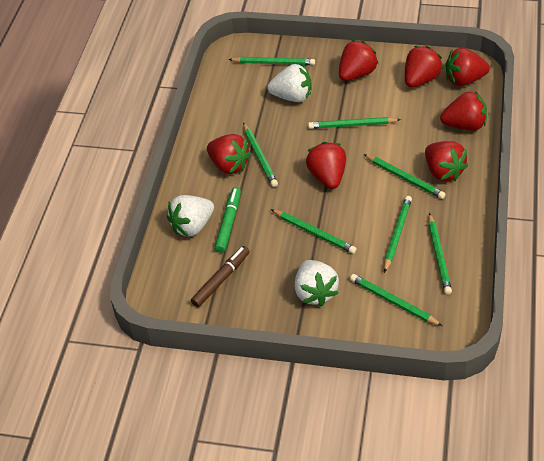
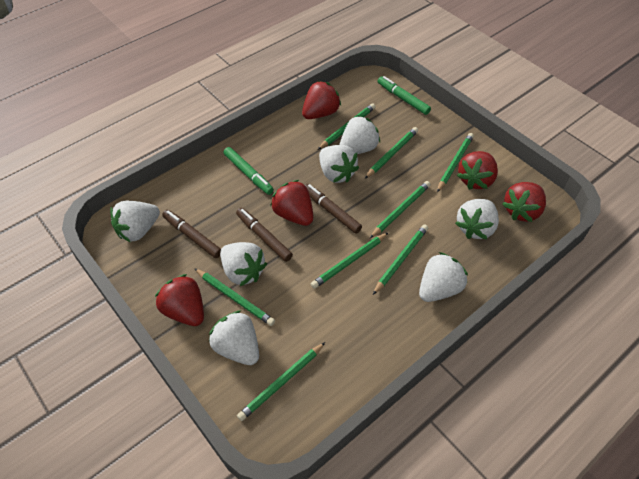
brown marker: [191,246,250,307] = 1 -> [162,210,221,258] [236,208,293,262] [305,184,362,234] = 3
green marker: [215,187,241,253] = 1 -> [224,147,274,195] [378,76,431,115] = 2
red strawberry: [207,134,251,174] [306,142,346,189] [339,40,378,81] [405,46,443,87] [425,141,468,181] [440,91,487,131] [445,48,490,86] = 7 -> [155,274,204,326] [270,180,313,226] [302,81,341,119] [457,151,498,190] [502,182,546,222] = 5
white strawberry: [167,195,214,237] [267,64,312,102] [295,260,339,307] = 3 -> [110,201,160,242] [209,310,259,365] [220,242,267,286] [319,145,359,183] [339,115,380,154] [419,252,468,302] [455,199,499,239] = 7

